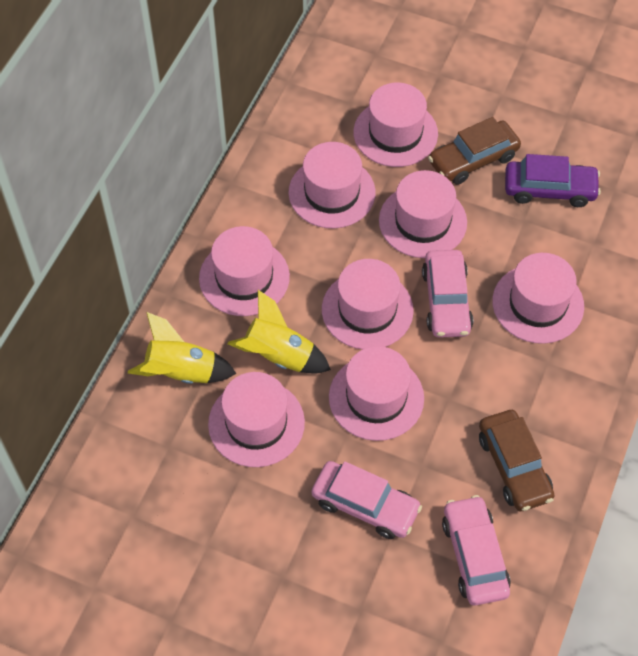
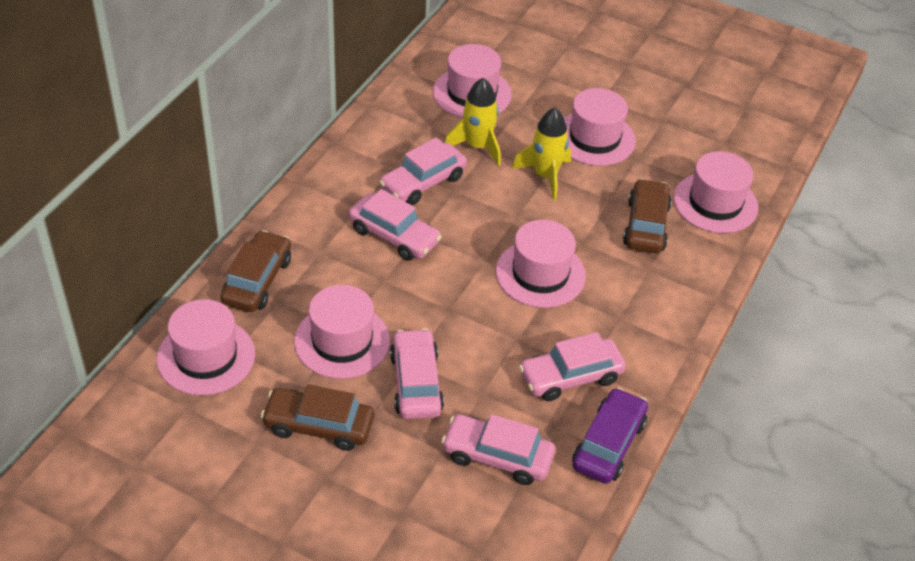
brown car: [428,117,521,185] [479,410,554,511] = 2 -> [220,230,291,312] [261,385,374,451] [623,179,672,253] = 3
pink car: [312,461,422,539] [422,250,473,338] [442,495,511,605] = 3 -> [349,189,442,261] [379,138,467,205] [390,328,444,419] [441,414,555,485] [519,332,626,401] = 5
pink hat: [199,226,290,316] [208,372,305,467] [289,142,376,228] [322,259,414,349] [329,346,424,441] [353,83,438,167] [379,170,467,258] [492,253,584,344] = 8 -> [157,299,255,395] [294,285,390,379] [433,44,512,118] [496,220,586,308] [564,88,636,166] [673,151,758,233] = 6

